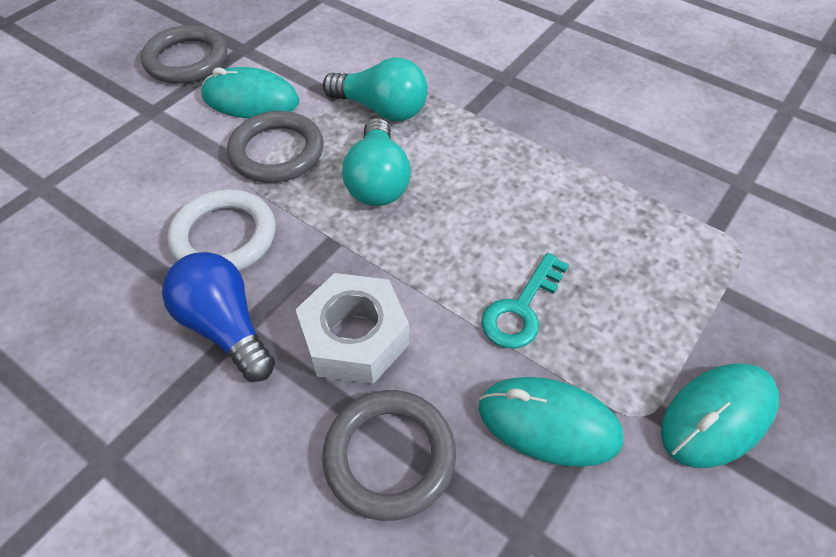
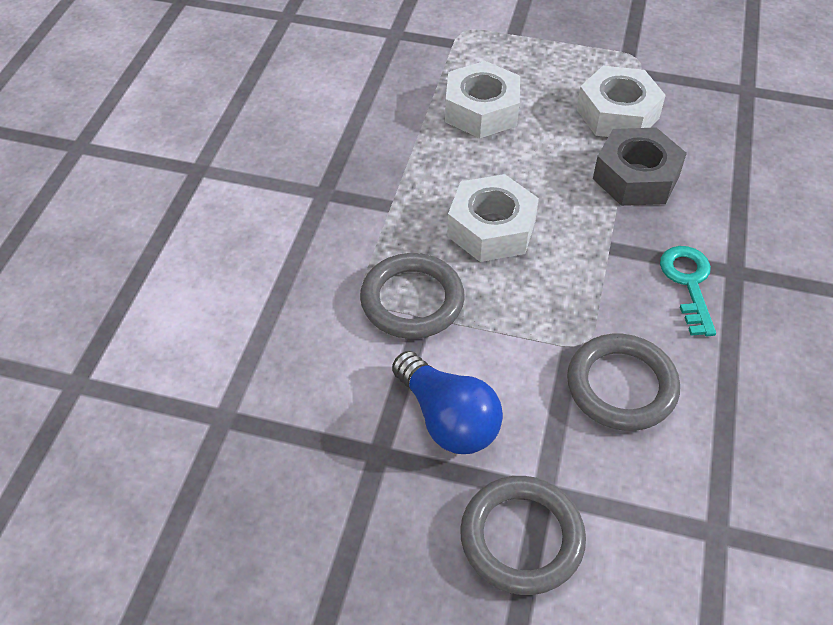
grey nut: none = 0 -> [593,127,687,206] = 1
turquoise light bulb: [323,57,428,121] [342,118,411,206] = 2 -> none = 0
turquoise mouse: [201,67,299,118] [479,377,624,467] [661,364,779,468] = 3 -> none = 0
white nut: [295,273,410,384] = 1 -> [445,61,520,138] [447,174,539,262] [576,66,666,137] = 3
white ring: [167,189,276,271] = 1 -> none = 0

